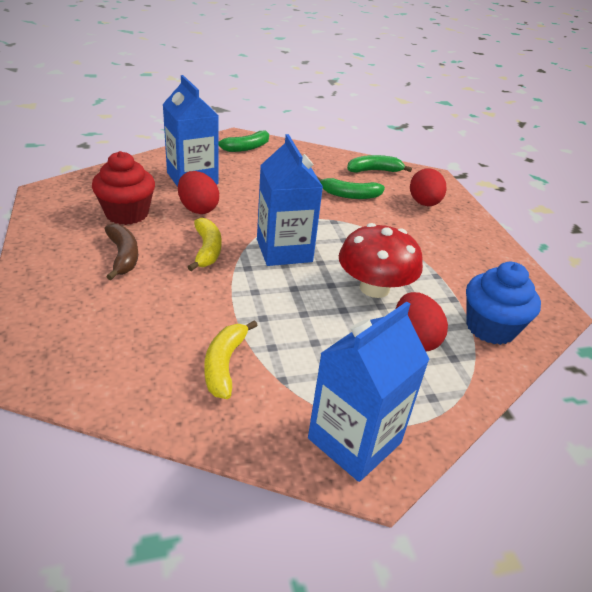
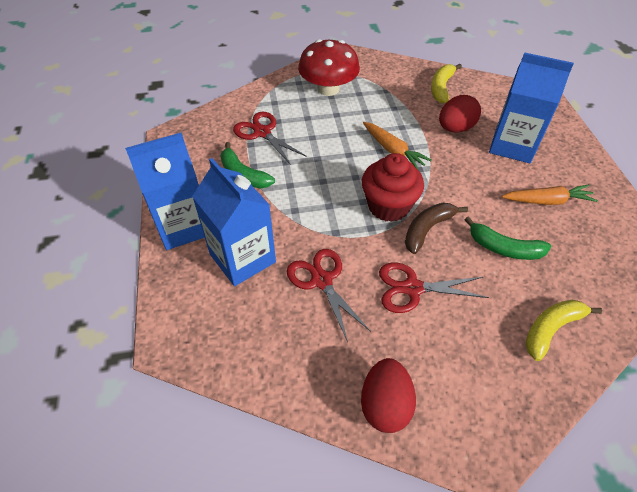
blue cupcake: [466,262,541,345] = 1 -> none = 0
green banana: [219,130,269,152] [317,177,385,199] [347,155,412,173] = 3 -> [220,142,275,189] [464,216,551,260] = 2
orange carrot: none = 0 -> [363,122,432,170] [502,185,598,205] = 2
red egg: [178,171,219,214] [396,292,448,352] [410,168,447,206] = 3 -> [361,358,416,433] [439,95,481,133] = 2
red scissors: none = 0 -> [233,111,307,165] [287,249,371,342] [379,263,489,313] = 3

